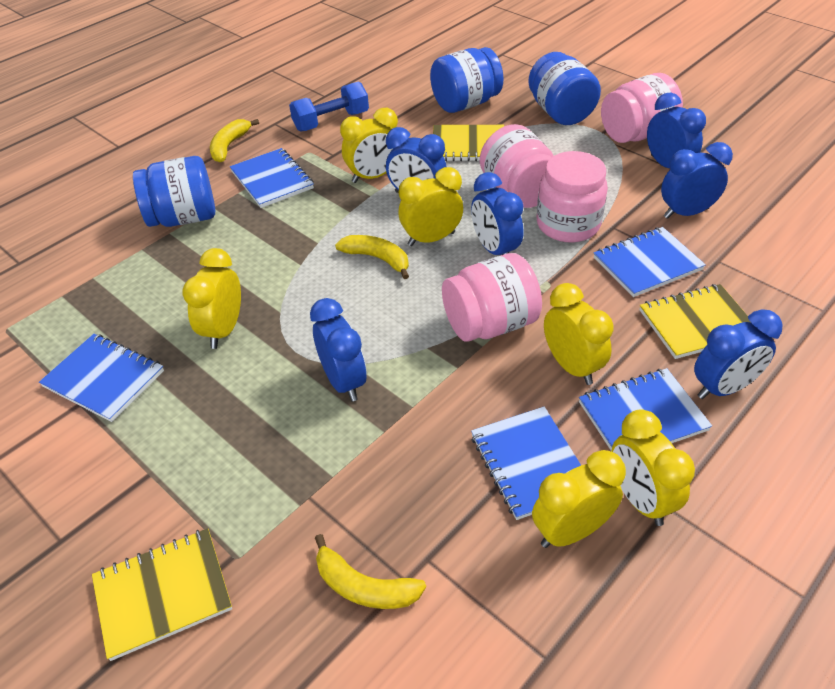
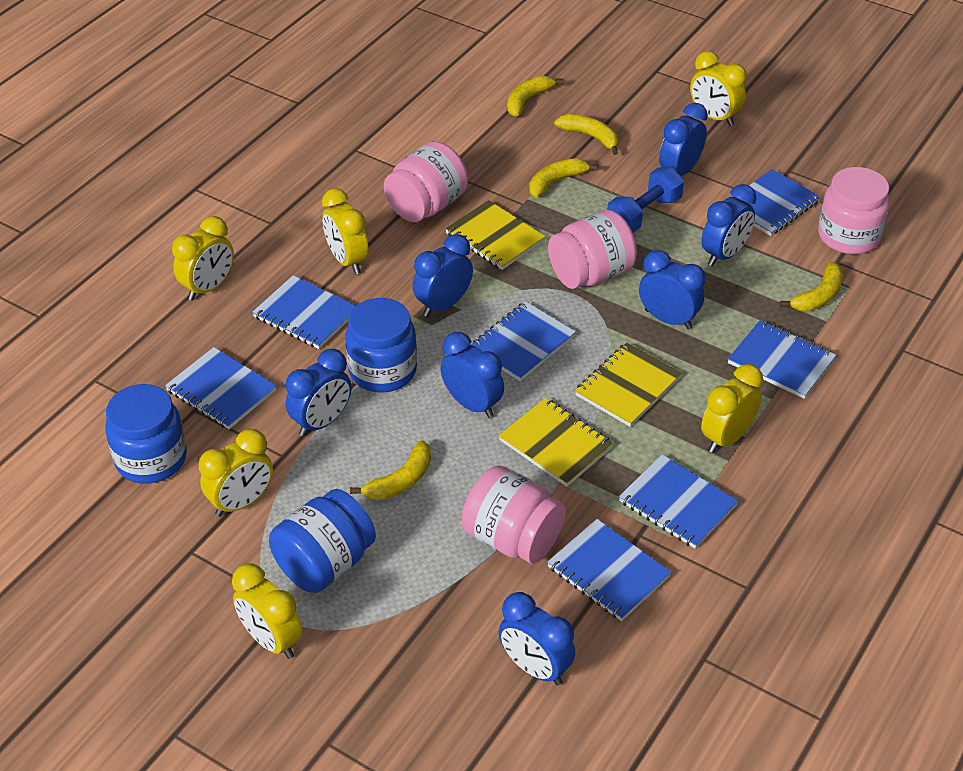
blue clock: [310,298,367,401] [386,127,446,193] [471,172,523,255] [647,93,706,168] [661,142,733,219] [694,309,783,399] = 6 -> [285,349,351,437] [413,234,473,317] [441,332,504,418] [499,592,575,685] [639,250,705,330] [659,103,708,176] [701,184,756,266] = 7
blue notebook: [39,334,164,422] [230,148,314,208] [471,407,581,520] [579,368,712,451] [594,227,706,297] = 5 -> [165,347,277,429] [252,275,356,349] [471,301,576,381] [547,519,671,621] [619,454,738,549] [728,320,836,399] [733,169,820,236] = 7
yellow banana: [210,119,259,162] [315,534,426,609] [335,235,409,279] = 3 -> [350,440,431,500] [507,76,564,117] [529,158,599,198] [554,114,619,155] [780,262,843,311] = 5

